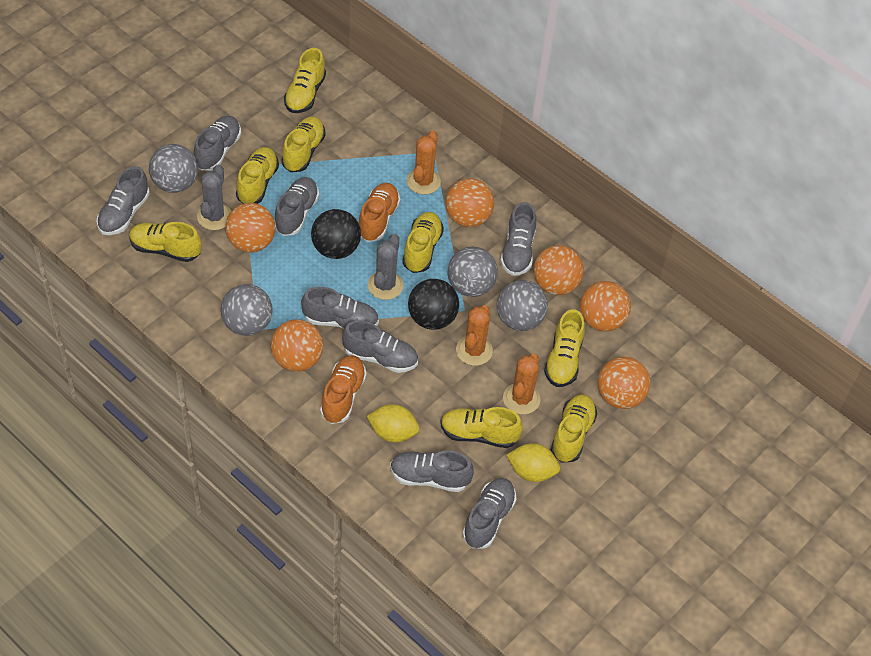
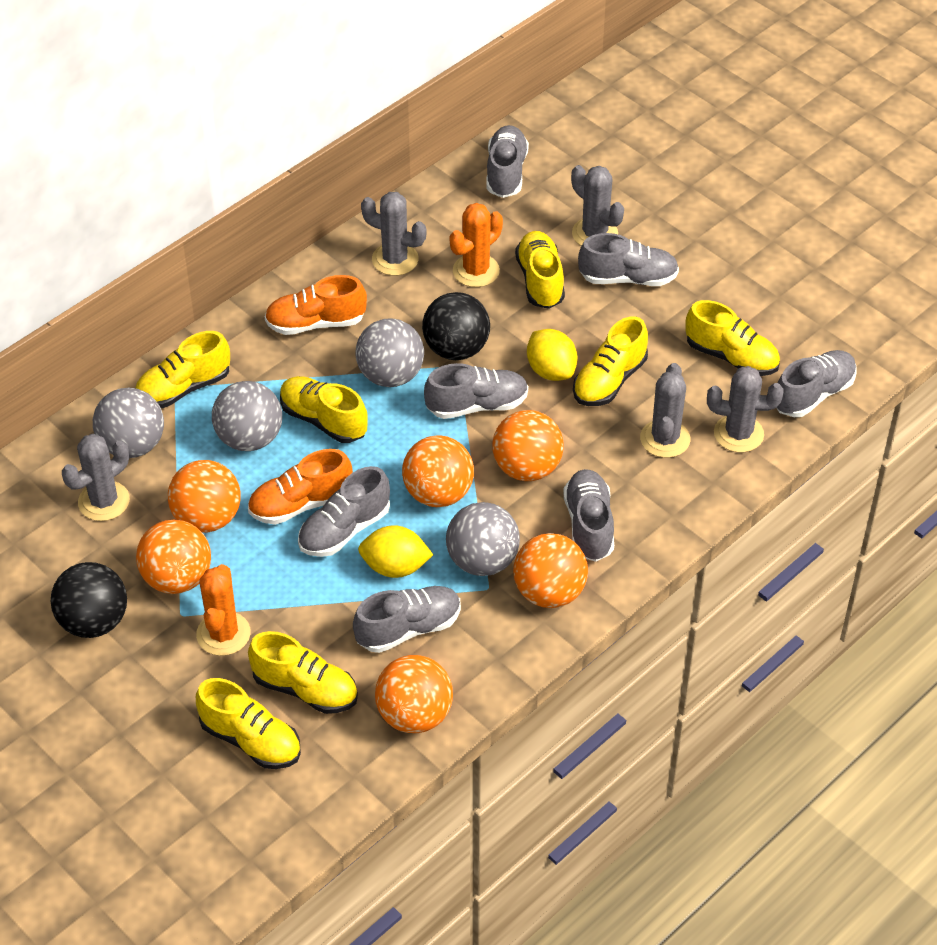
grey cactus: [197,165,231,230] [368,234,404,300] = 2 -> [62,434,130,521] [361,192,426,276] [571,165,624,246] [640,363,690,458] [707,366,784,453] = 5
grey shoe: [97,166,150,235] [194,116,241,171] [275,177,319,236] [301,287,379,328] [342,321,418,373] [390,450,474,492] [462,478,516,548] [500,202,536,276] = 8 -> [298,466,390,557] [353,586,461,653] [424,363,528,419] [486,125,529,198] [563,469,614,562] [578,233,679,286] [776,350,857,417] = 7
orange cactus: [407,130,441,194] [456,305,493,366] [503,353,541,414] = 3 -> [196,564,250,656] [449,203,503,287] = 2
yellow shoe: [129,222,202,262] [236,147,279,204] [281,116,326,172] [284,48,326,113] [402,212,444,273] [441,407,523,448] [544,309,585,387] [551,394,597,463] = 8 -> [135,331,230,408] [196,678,301,769] [248,631,358,714] [280,376,368,443] [515,231,565,309] [573,317,648,406] [685,300,780,376] = 7

